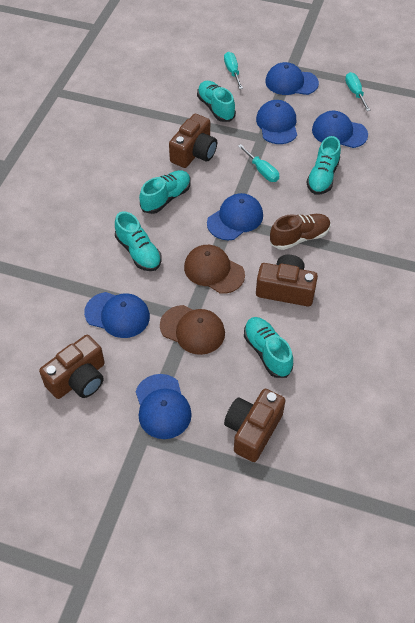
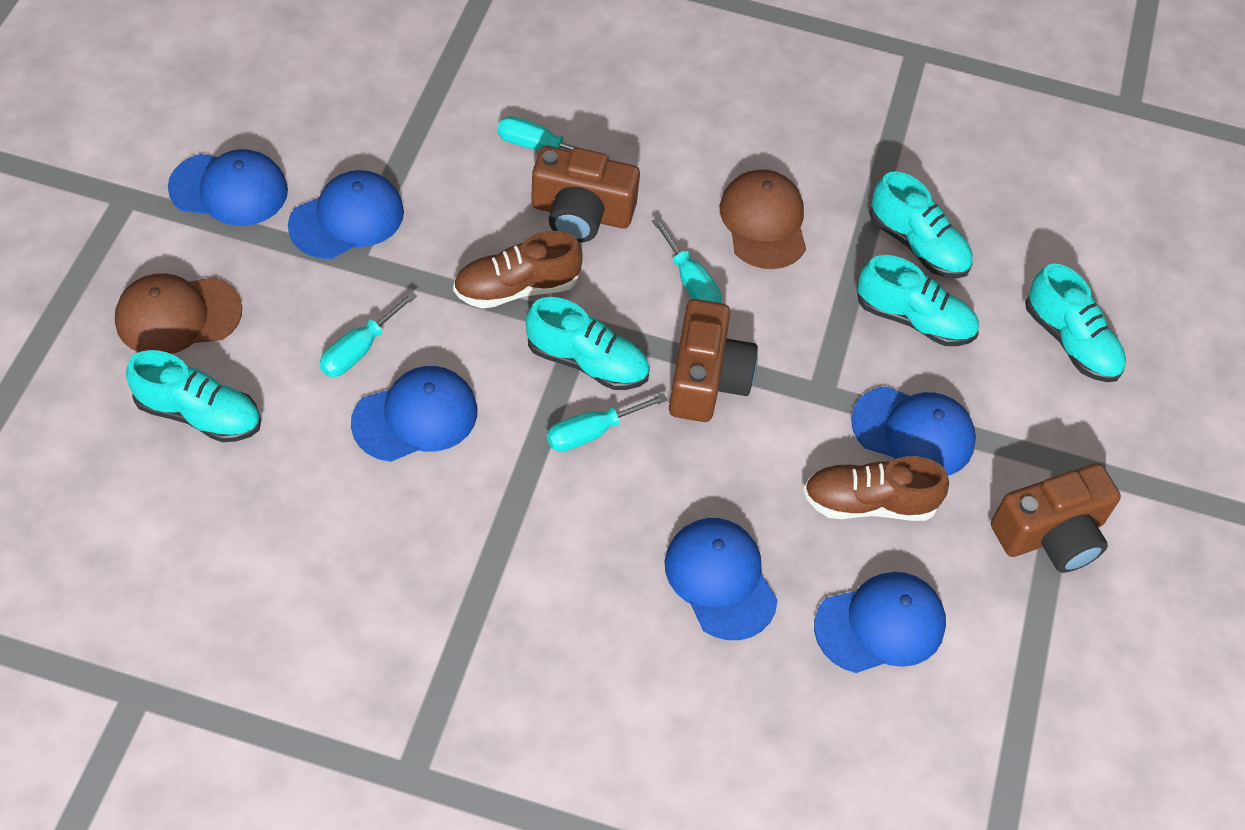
brown camera: [39,335,105,399] [169,114,217,168] [224,389,286,462] [256,255,318,307] = 4 -> [531,146,640,243] [669,299,758,422] [991,463,1121,573] = 3
brown shoe: [270,214,331,250] = 1 -> [453,231,583,309] [803,456,949,521] = 2
turquoise screwdriver: [224,52,243,89] [238,144,279,182] [345,72,370,111] = 3 -> [320,291,417,377] [498,116,610,159] [547,393,668,452] [652,218,721,303] = 4

